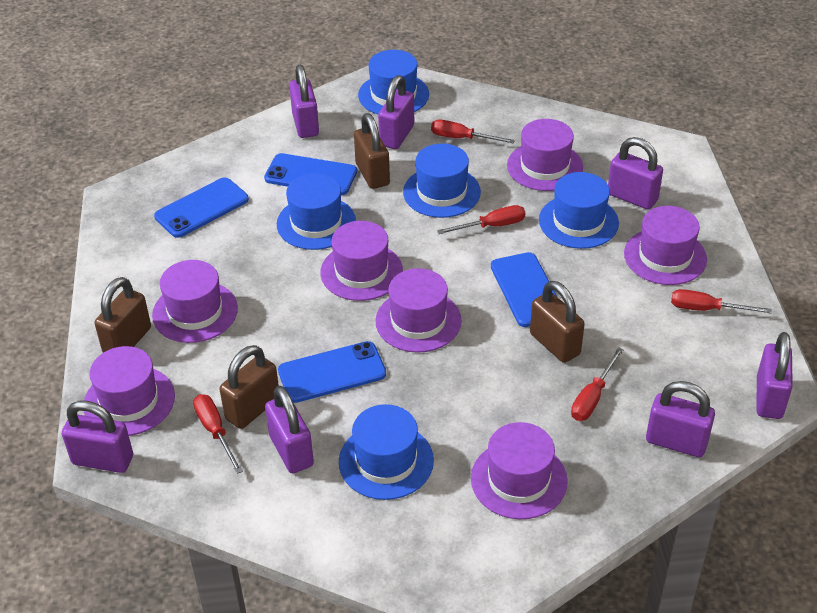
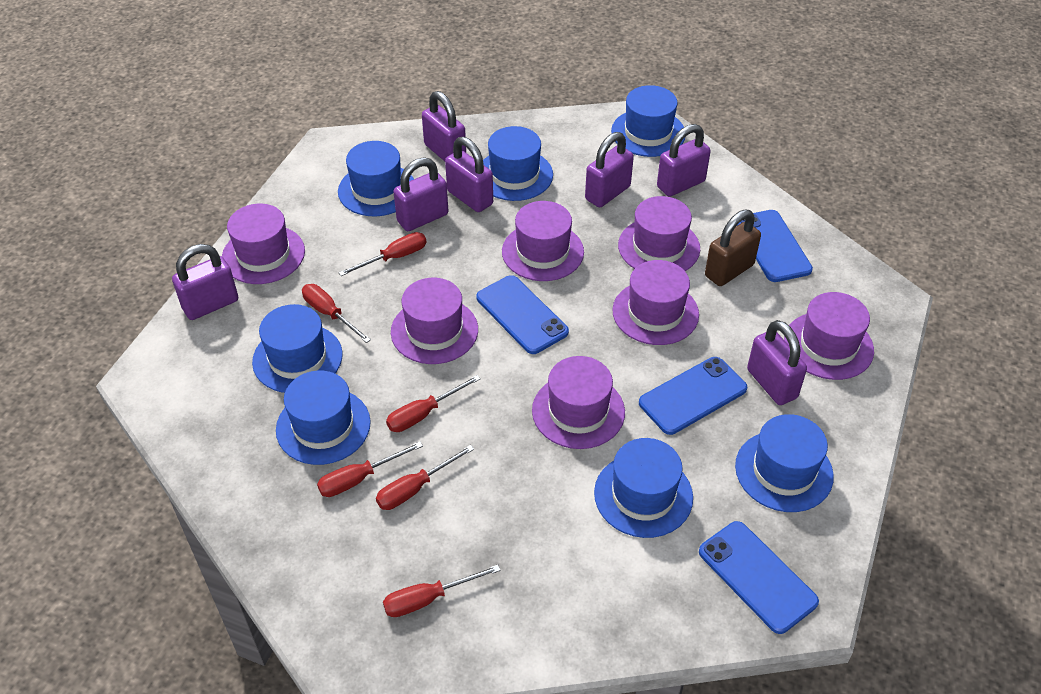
blue hat: [277,173,356,250] [339,404,434,500] [358,50,429,114] [403,144,481,218] [539,172,619,249] = 5 -> [252,304,343,393] [276,370,371,465] [338,141,414,216] [483,126,553,201] [594,438,693,538] [611,85,685,157] [735,414,834,512] = 7
brown padlock: [94,277,151,353] [220,345,279,429] [354,113,390,189] [530,281,585,363] = 4 -> [705,209,761,286] = 1
red screwdriver: [193,394,243,474] [431,120,515,143] [437,205,525,234] [571,347,624,421] [671,289,772,314] = 5 -> [302,284,371,343] [317,442,423,497] [338,232,427,276] [376,445,474,510] [383,565,501,617] [386,375,481,432] = 6

